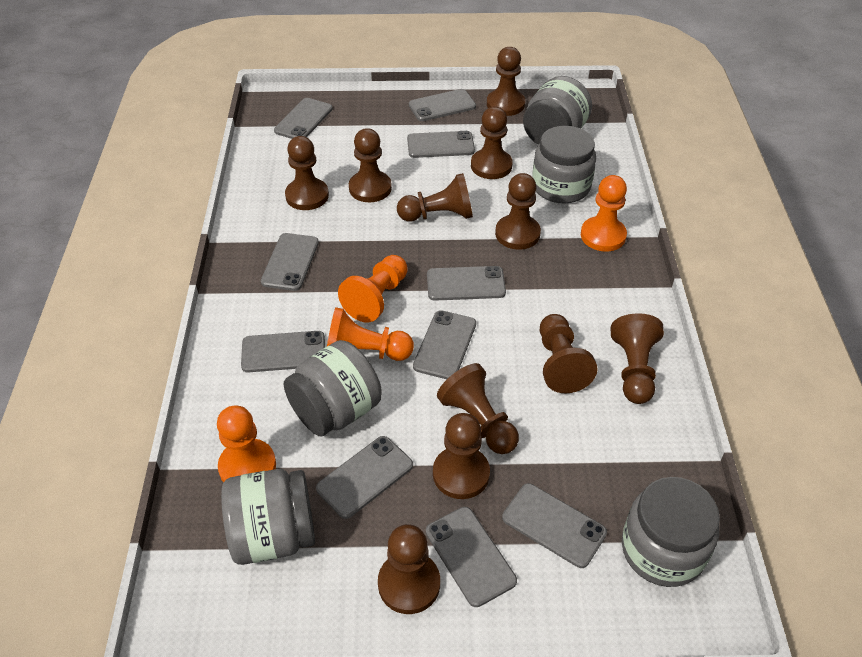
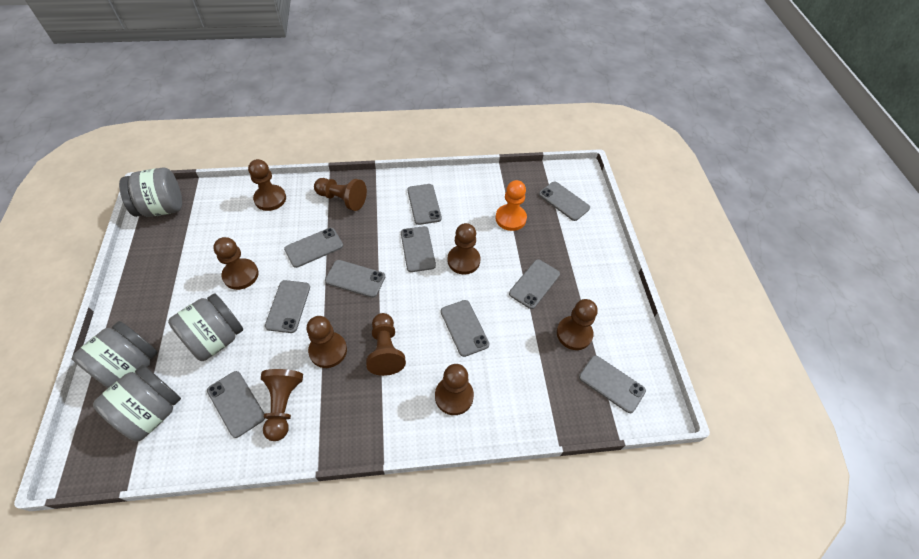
brown pawn: [285,136,329,210] [349,128,392,202] [378,524,440,614] [397,173,473,222] [433,413,490,499] [437,363,519,454] [471,106,513,179] [487,47,525,116] [495,173,541,250] [540,314,598,393] [611,313,664,404] = 11 -> [213,237,259,290] [248,159,286,211] [261,369,303,441] [307,316,347,368] [314,178,367,211] [366,313,406,376] [435,364,474,415] [447,223,481,275] [557,299,598,350] = 9
grey jar: [221,469,315,565] [284,340,382,437] [523,76,592,145] [532,126,596,204] [622,477,720,587] = 5 -> [72,321,158,388] [93,365,181,441] [119,167,182,217] [168,293,243,361] = 4
orange pawn: [217,406,276,483] [327,307,414,361] [338,255,408,323] [581,175,627,252] = 4 -> [495,180,527,231] = 1

